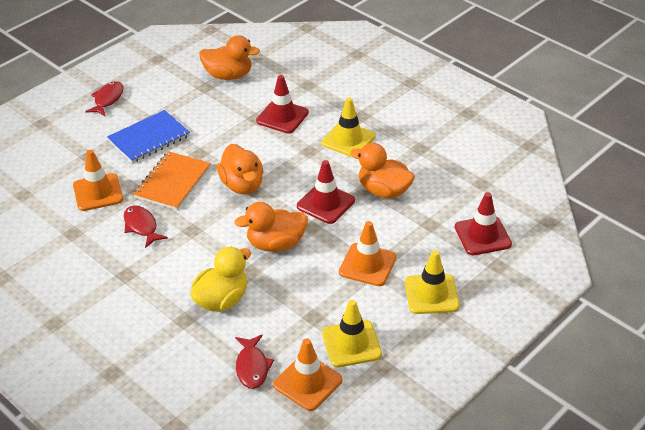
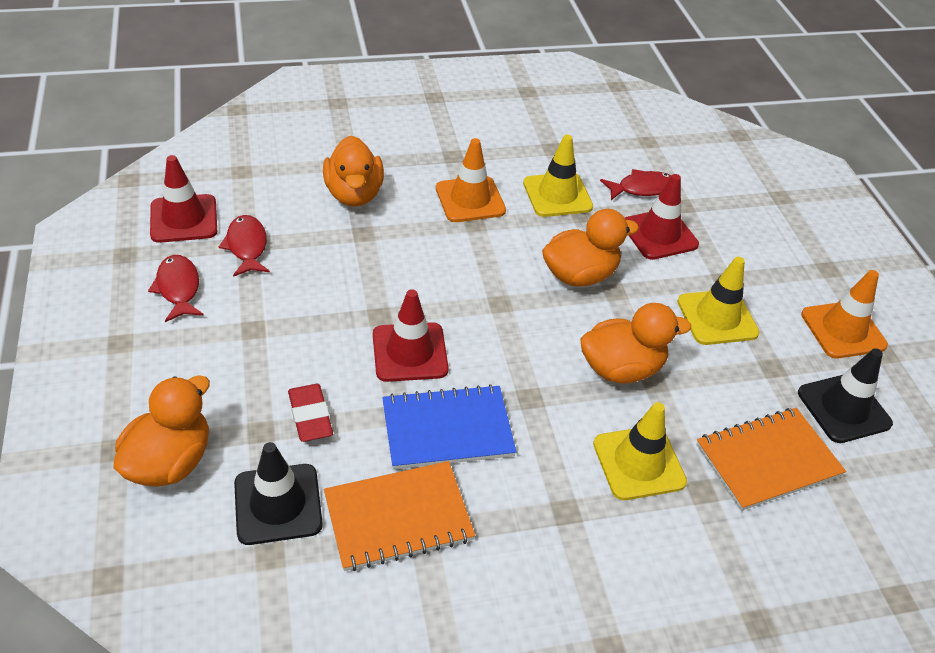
black traffic cone: none = 0 -> [234,442,323,545] [798,348,893,443] = 2
orange notebook: [133,151,211,210] = 1 -> [324,461,475,571] [696,408,846,511] = 2
orange traffic cone: [73,150,123,211] [273,338,343,411] [339,221,397,286] = 3 -> [436,138,506,222] [801,270,888,358] = 2
red eraser: none = 0 -> [288,384,333,442] = 1
yellow duck: [190,247,251,312] = 1 -> none = 0

